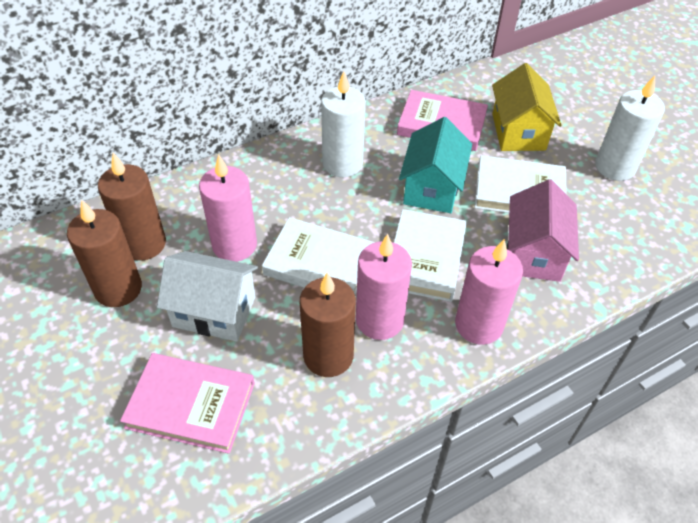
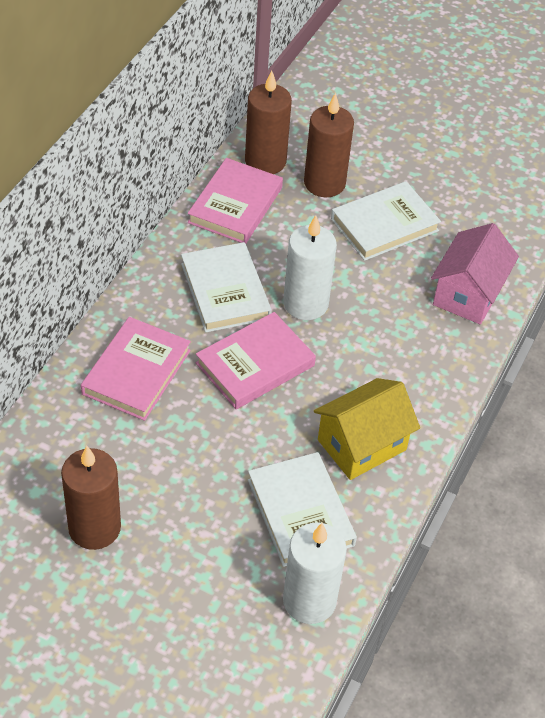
pink book: [120,353,255,454] [397,90,488,151] = 2 -> [81,317,191,421] [188,158,283,243] [196,312,316,409] = 3
pink candle: [199,154,257,262] [356,234,412,340] [455,239,523,345] = 3 -> none = 0
turquoise house: [399,117,472,213] = 1 -> none = 0
white house: [157,251,258,342] = 1 -> none = 0

